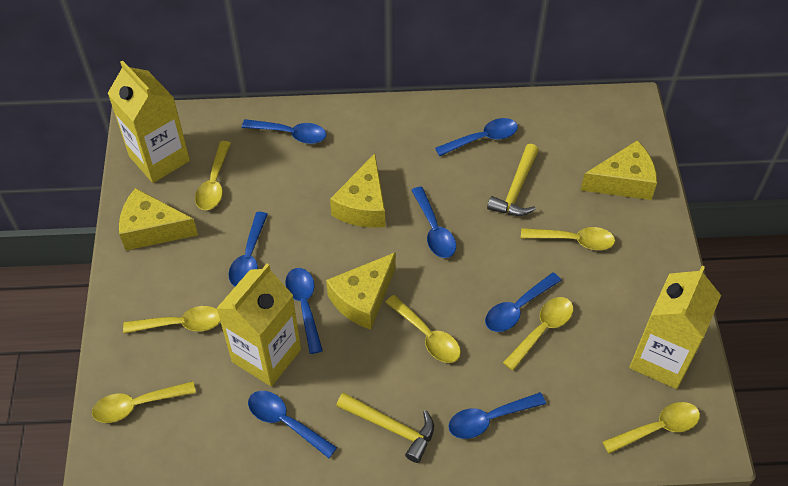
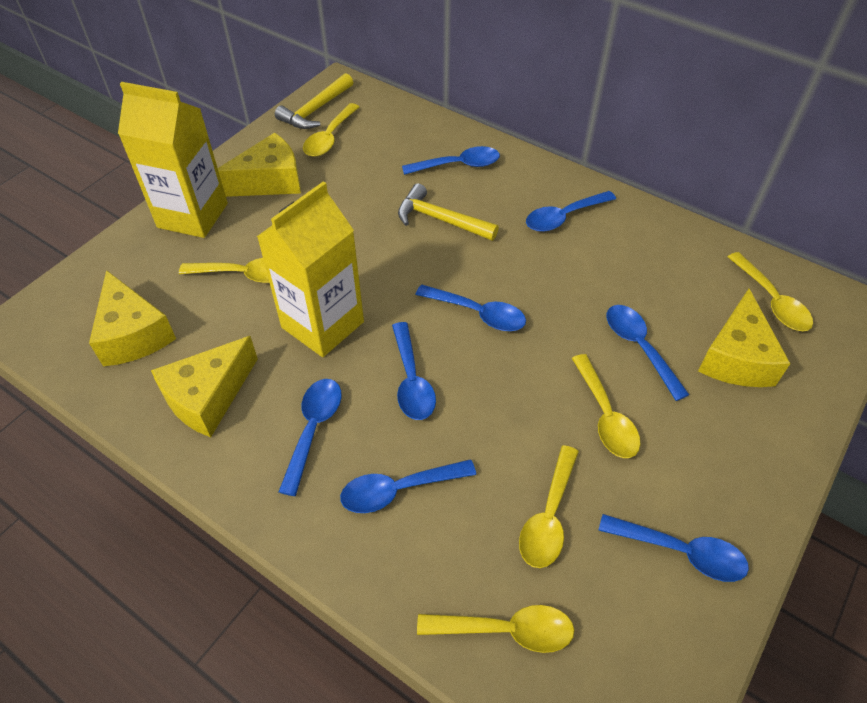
yellow carton: [107,60,190,183] [216,264,301,386] [629,266,721,389] = 3 -> [118,82,228,238] [257,181,364,357] = 2
yellow spoon: [92,381,196,423] [123,306,220,333] [195,141,231,210] [385,295,461,363] [503,297,573,371] [521,227,615,250] [603,402,700,454] = 7 -> [179,258,269,283] [303,103,359,157] [417,605,574,653] [519,445,579,568] [572,354,641,458] [728,252,813,331] = 6

